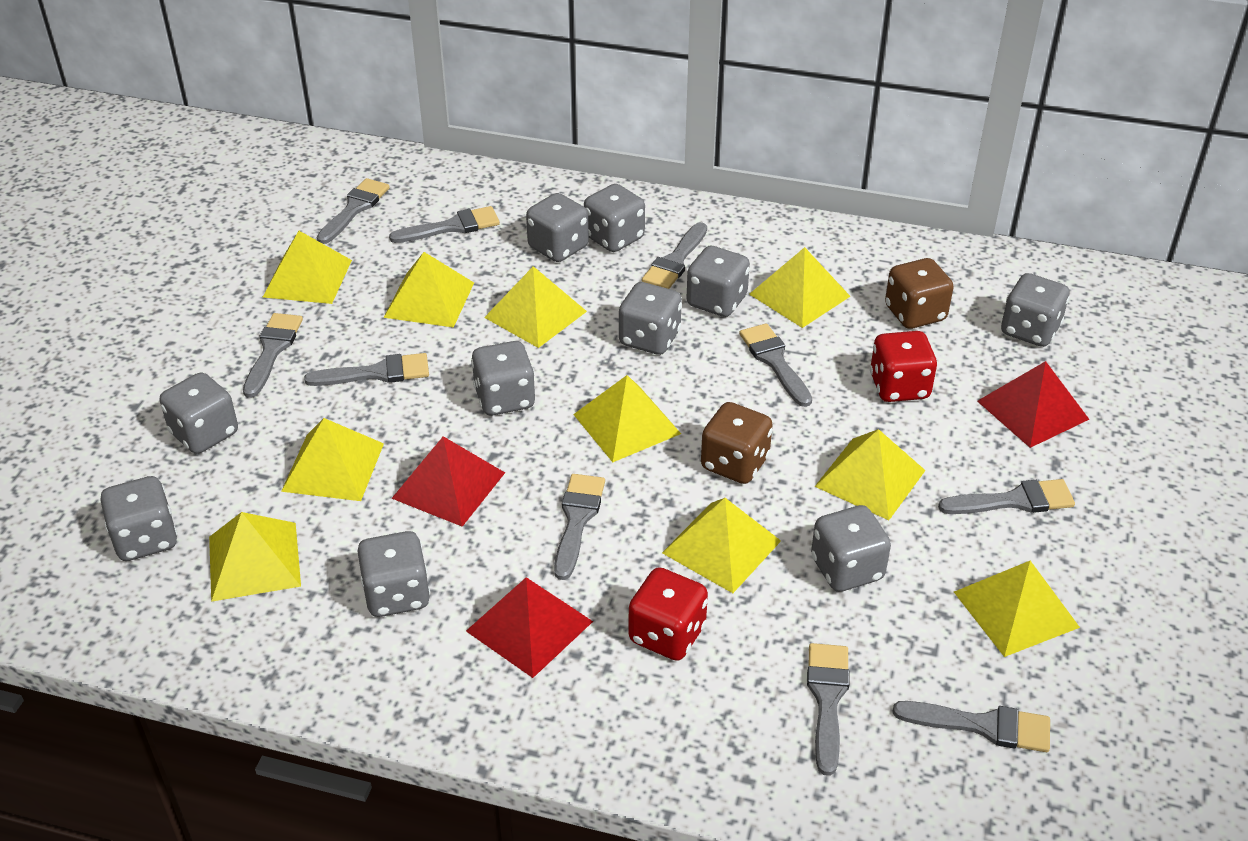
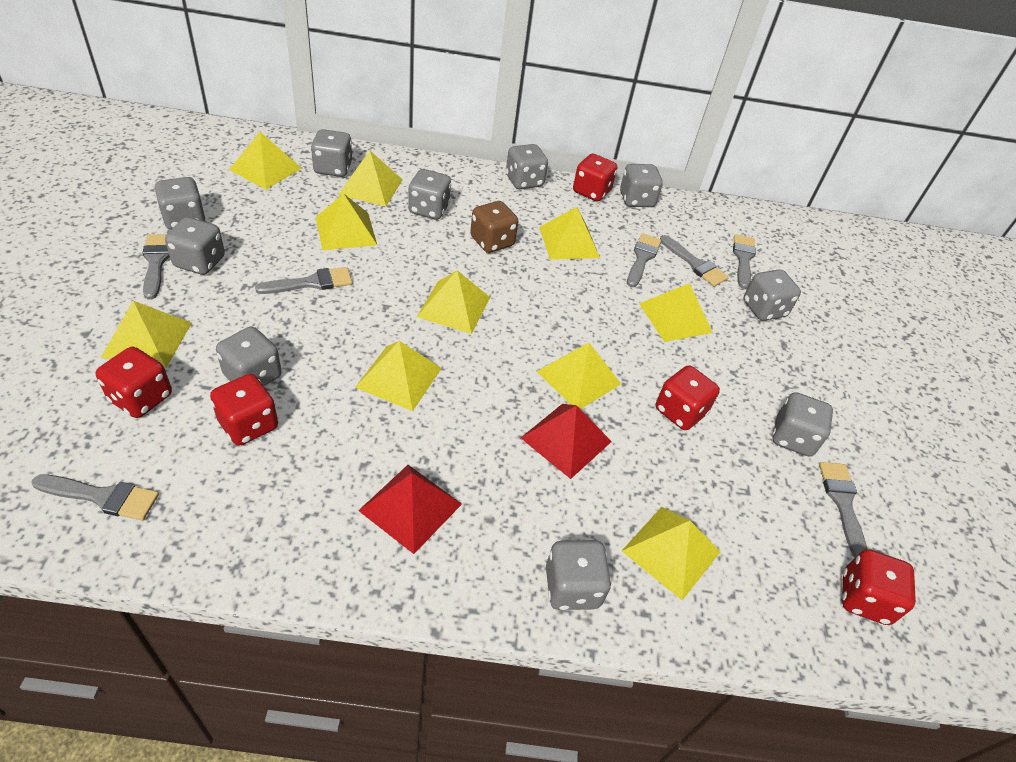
brown dice: [701,402,773,484] [885,258,954,329] = 2 -> [470,201,518,253] = 1
grey brush: [243,313,303,398] [304,353,429,386] [317,178,390,244] [389,206,500,243] [554,474,605,580] [642,222,707,289] [739,323,812,407] [807,643,850,776] [893,701,1050,752] [938,479,1075,514] = 10 -> [32,474,159,521] [143,234,170,300] [255,267,352,294] [627,233,661,287] [660,235,729,287] [733,234,756,289] [819,462,867,557] = 7
red dice: [629,567,708,661] [870,331,937,402] = 2 -> [96,347,172,418] [210,374,278,446] [573,153,617,202] [656,365,720,430] [842,549,916,625] = 5
red pyramid: [391,436,505,527] [466,577,593,678] [977,361,1090,448] = 3 -> [358,465,462,554] [521,404,612,479] = 2

